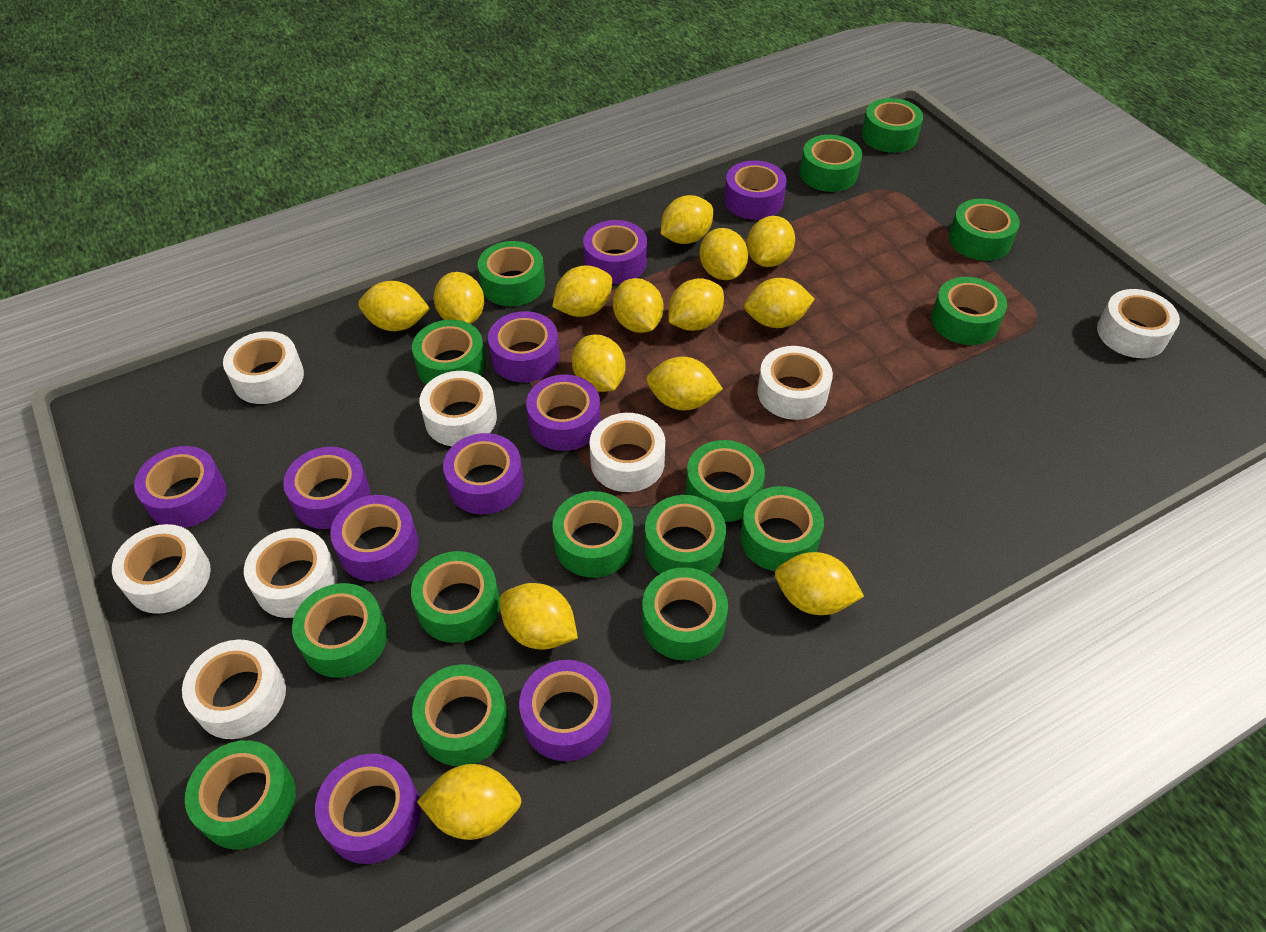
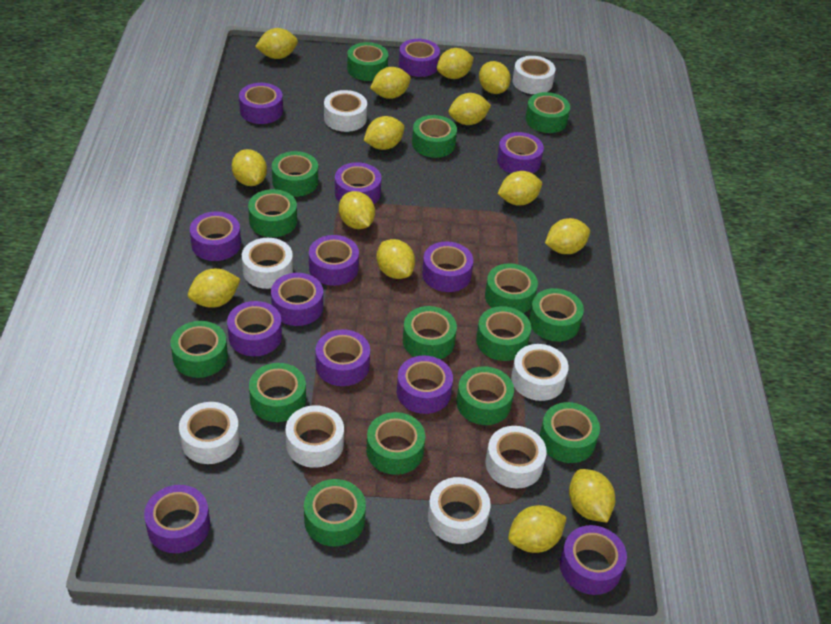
purple tape: [134,446,226,528] [283,447,370,529] [315,754,421,864] [330,495,419,581] [443,433,524,514] [488,311,559,382] [519,660,611,761] [526,374,601,451] [583,220,647,284] [724,160,787,220] = 10 -> [144,485,210,553] [190,211,241,261] [227,301,282,356] [239,83,283,124] [271,273,323,326] [309,235,359,286] [315,329,370,386] [335,162,382,204] [397,355,453,414] [399,39,440,77] [422,241,473,292] [497,132,544,174] [560,525,627,595] = 13

